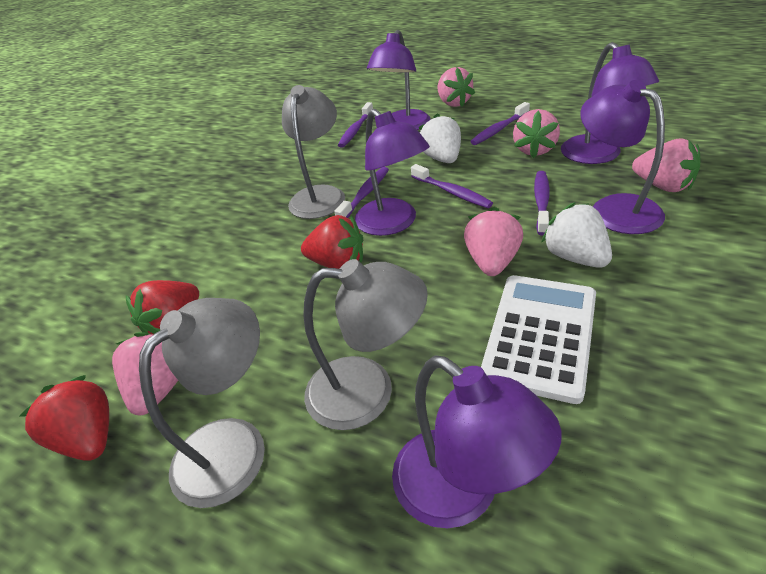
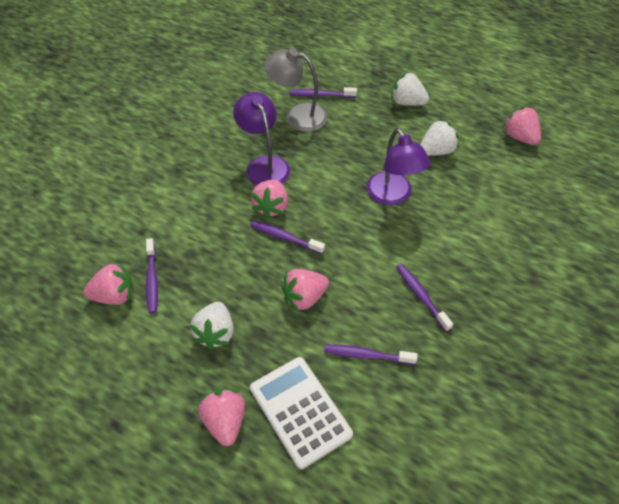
grey lamp: [139,298,265,508] [282,85,345,219] [303,259,428,430] = 3 -> [264,48,328,132] = 1
purple lamp: [355,109,430,236] [367,30,430,130] [392,355,562,528] [561,42,659,164] [580,80,665,234] = 5 -> [233,92,290,186] [366,128,431,205] = 2
red strawberry: [19,375,109,461] [126,280,199,335] [301,215,363,269] = 3 -> none = 0
white strawberry: [419,113,461,163] [541,202,612,268] = 2 -> [190,302,234,350] [391,72,429,106] [420,119,459,156] = 3

